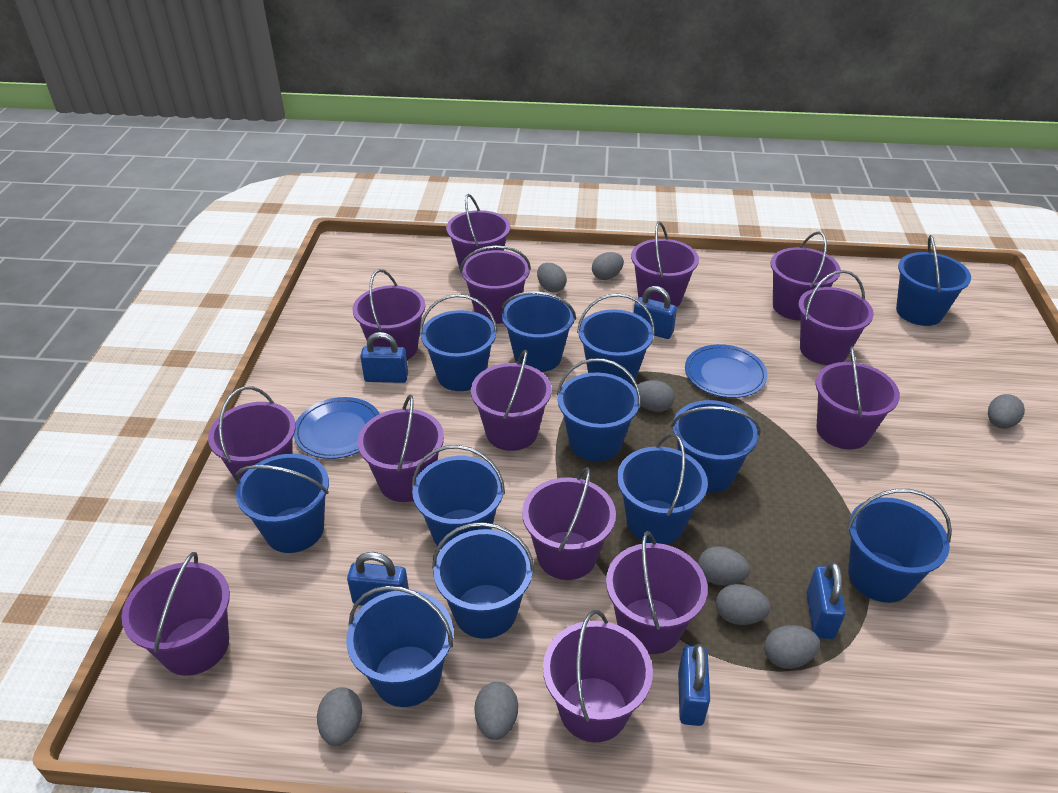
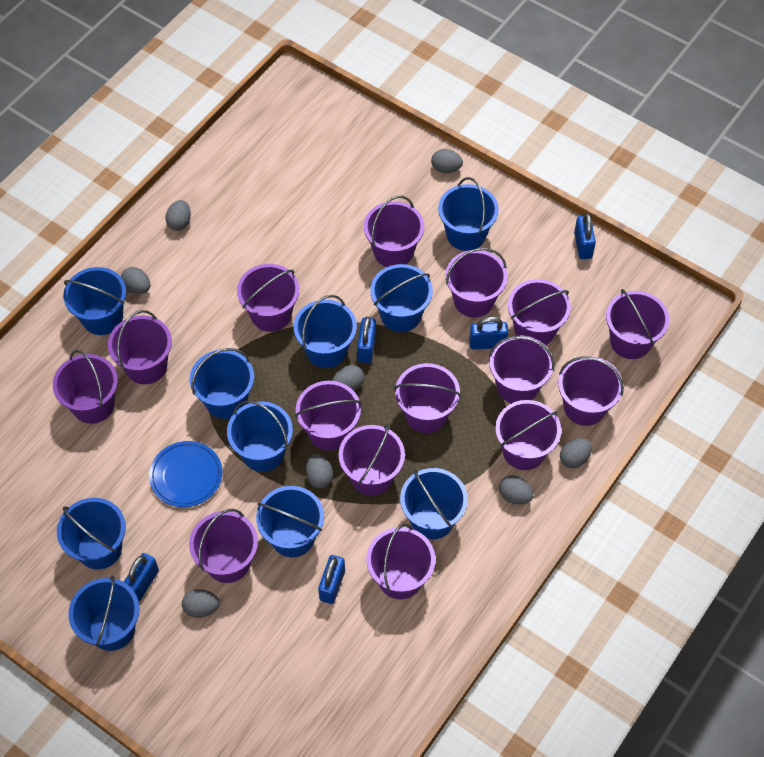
blue bucket: [235,454,329,553] [346,586,453,707] [412,445,505,549] [420,294,497,391] [432,522,535,639] [501,291,576,372] [557,358,641,462] [577,293,655,385] [617,433,708,544] [671,400,761,493] [847,489,952,603] [896,235,971,326] = 12 -> [57,498,126,570] [63,267,126,335] [68,576,139,651] [190,348,254,419] [227,401,293,472] [256,486,324,557] [294,295,357,368] [370,264,433,332] [400,468,468,539] [438,177,499,251] = 10
blue plate: [294,397,380,459] [685,344,768,398] = 2 -> [149,441,222,507] = 1
grey egg: [317,687,362,746] [474,682,518,740] [537,263,567,293] [592,252,624,280] [634,380,675,412] [698,546,750,586] [716,584,771,625] [764,625,820,669] [988,394,1025,429] = 9 -> [121,267,150,294] [165,200,191,231] [182,589,219,618] [306,454,333,489] [332,365,364,391] [431,149,463,173] [499,475,533,504] [560,438,592,469] = 8
purple bucket: [122,552,230,676] [208,387,296,482] [352,269,425,360] [358,394,444,502] [446,194,510,269] [460,246,531,324] [471,350,552,451] [522,467,616,580] [543,610,653,742] [606,531,708,654] [631,222,699,307] [770,231,841,321] [798,270,874,365] [816,346,900,450] = 14 -> [53,350,118,424] [108,310,172,384] [189,509,258,583] [237,264,299,332] [295,381,361,451] [339,424,405,496] [364,196,424,267] [366,524,435,599] [394,363,461,433] [446,248,508,318] [489,335,555,403] [495,400,561,470] [508,279,571,346] [558,356,624,426] [606,289,669,359] = 15

